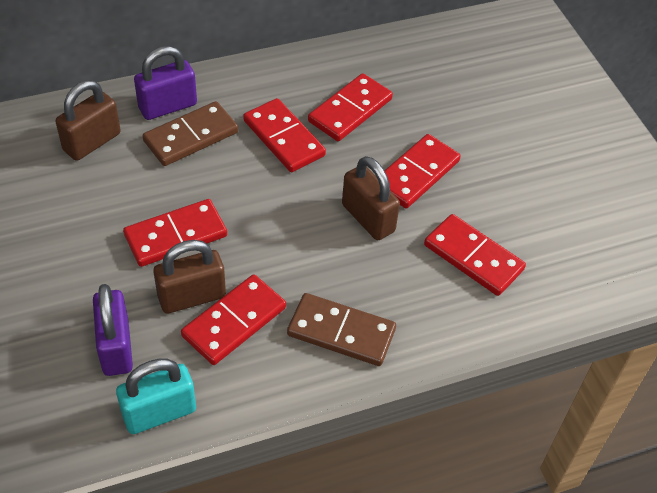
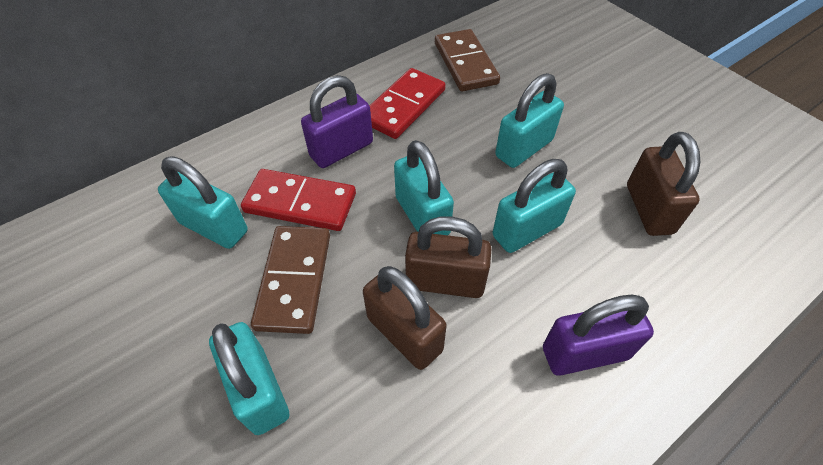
red domino: [123,199,227,267] [181,274,286,365] [243,98,326,172] [308,73,393,141] [384,134,461,208] [424,214,526,296] = 6 -> [241,169,356,231] [369,68,446,139] = 2
turquoise padlock: [116,359,196,434] = 1 -> [158,156,248,249] [209,322,289,435] [394,140,454,235] [493,159,576,253] [495,73,564,168] = 5

